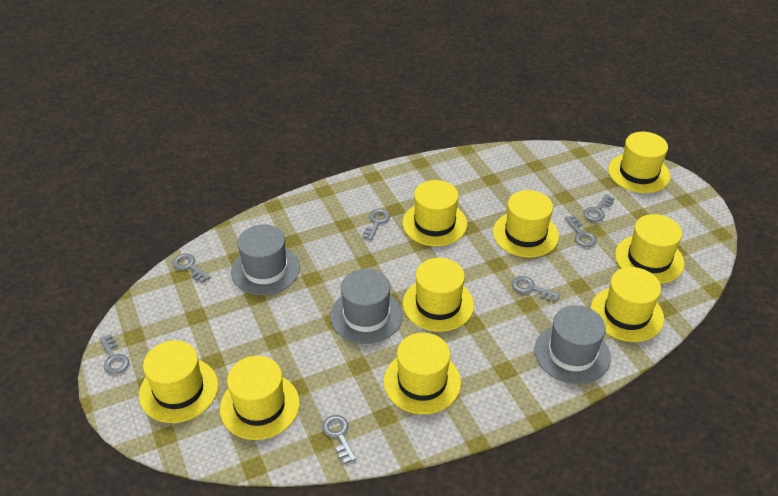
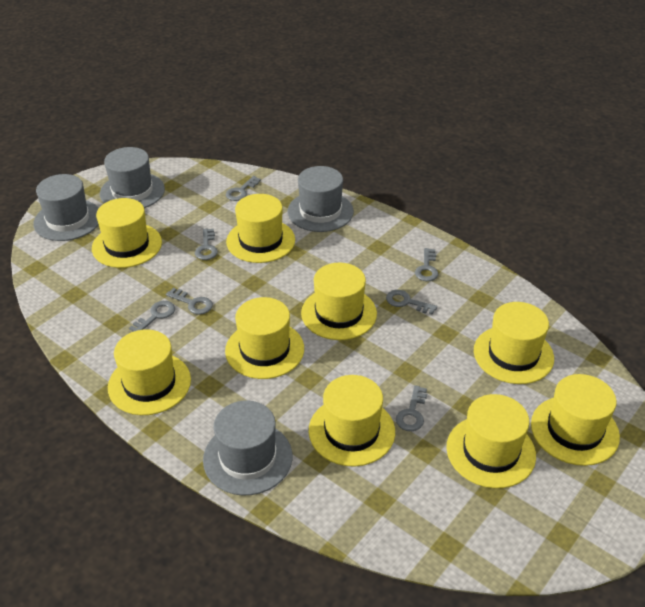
grey hat: [231,224,300,295] [330,269,402,344] [535,305,611,384] = 3 -> [33,174,99,241] [100,147,165,208] [203,400,292,495] [287,166,354,232] = 4

